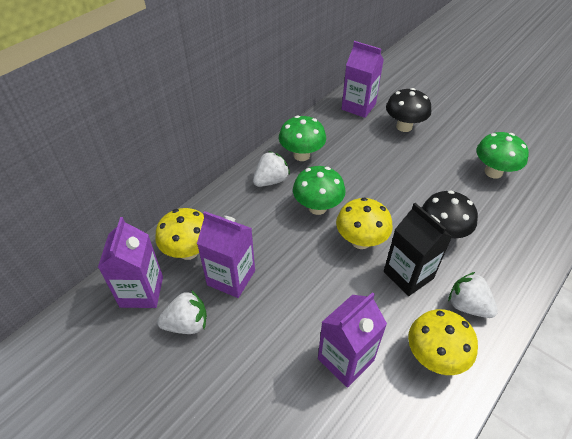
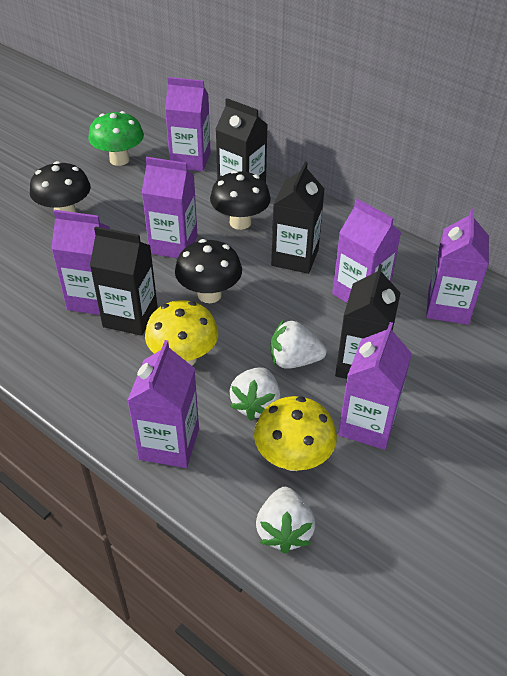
black carton: [384,203,452,296] = 1 -> [90,226,158,336] [215,98,268,183] [271,161,324,274] [335,264,401,379] = 4
black mushroom: [386,88,431,132] [422,190,478,238] = 2 -> [30,161,91,213] [175,239,242,303] [210,170,271,230] = 3
green mushroom: [279,115,326,161] [293,166,346,215] [476,132,529,179] = 3 -> [88,111,144,166] = 1
purple carton: [98,217,163,308] [197,211,255,298] [318,292,387,388] [342,41,384,118] = 4 -> [51,210,110,315] [127,340,199,468] [142,157,197,258] [165,77,211,171] [332,199,401,303] [338,322,412,450] [426,208,489,325] = 7
yellow mushroom: [155,208,204,260] [336,198,393,249] [408,309,478,375] = 3 -> [145,300,218,365] [254,396,337,471] = 2

